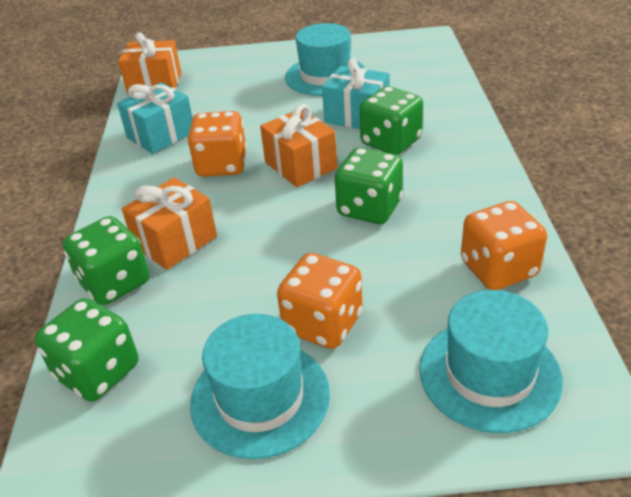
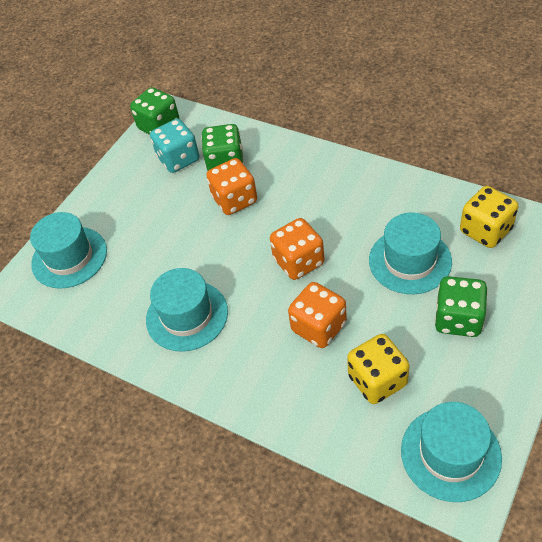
green dice: [35,298,138,402] [63,216,150,305] [335,147,403,224] [360,86,423,155] = 4 -> [130,87,180,135] [201,124,244,171] [434,276,488,337] = 3
orange gift: [118,32,181,94] [122,178,217,270] [260,104,337,187] = 3 -> none = 0
turquoise dice: none = 0 -> [150,119,199,173] = 1
turquoise gift: [117,83,193,154] [322,58,389,129] = 2 -> none = 0
turquoise hat: [190,314,330,459] [285,23,364,96] [419,290,563,433] = 3 -> [30,212,107,289] [146,268,228,352] [369,213,452,294] [401,402,502,502] = 4
yellow dice: none = 0 -> [347,334,410,404] [460,186,519,248] = 2

